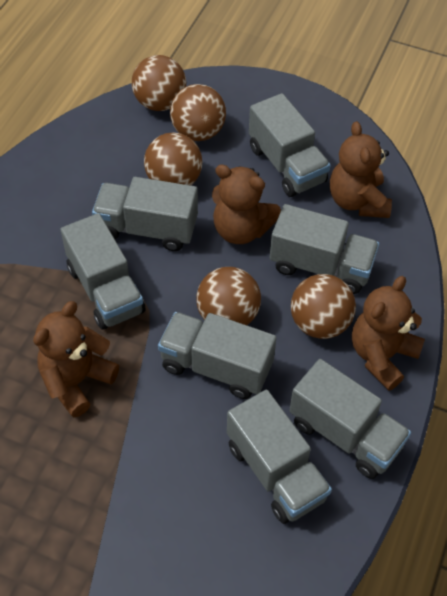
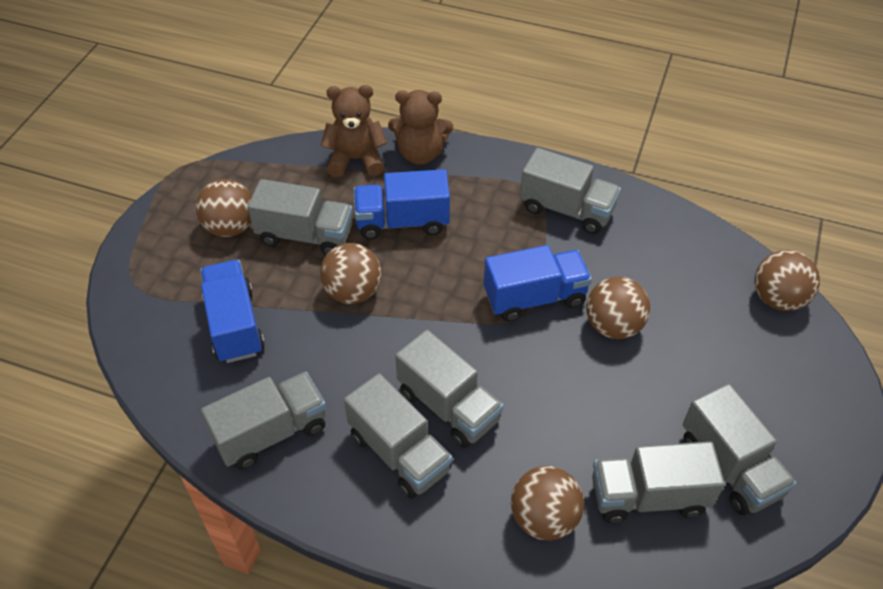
blue truck: none = 0 -> [200,260,265,363] [354,169,450,240] [484,245,592,322] = 3
brown teddy bear: [33,301,119,417] [212,164,281,244] [330,121,392,218] [352,276,425,391] = 4 -> [320,85,387,178] [388,90,453,165] = 2

